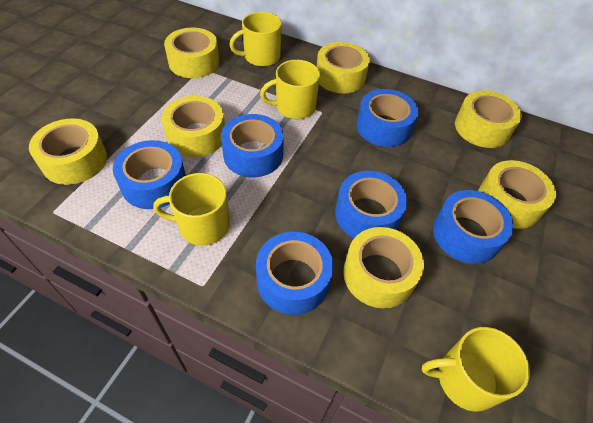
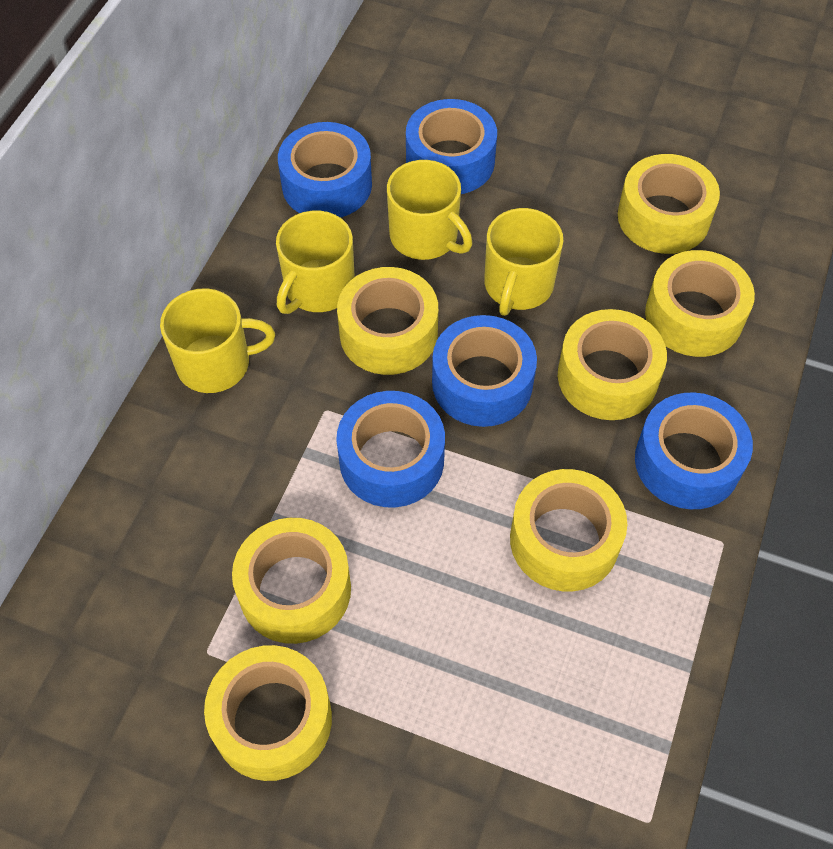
blue tape: [113,140,186,209] [221,114,284,177] [256,232,333,315] [335,171,408,238] [357,89,419,147] [433,190,514,264] = 6 -> [278,122,372,218] [336,391,445,508] [406,99,497,194] [432,315,537,427] [635,392,753,509] = 5

